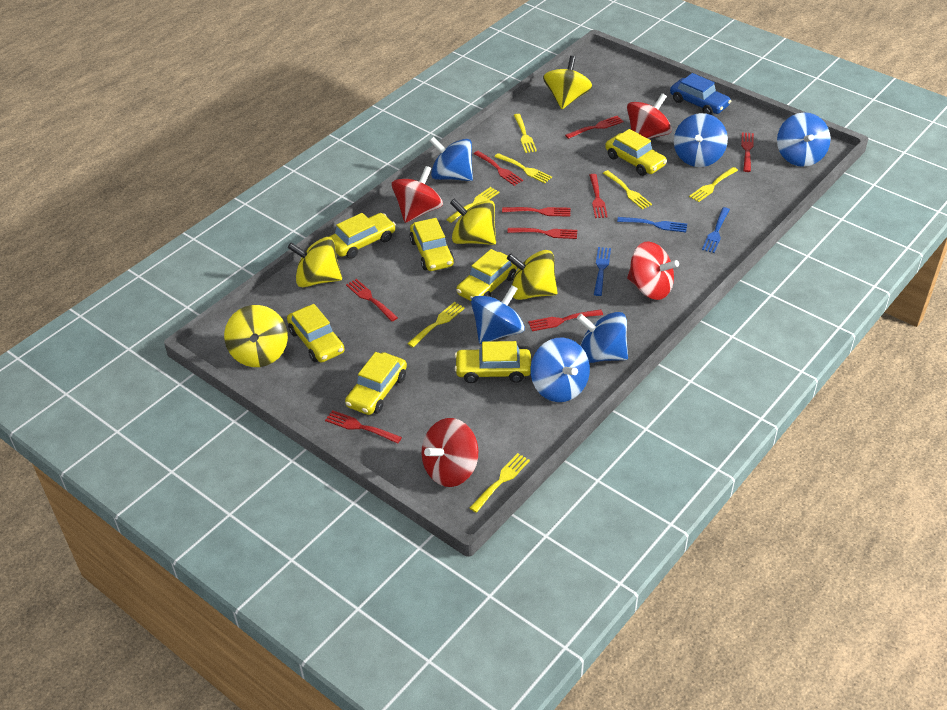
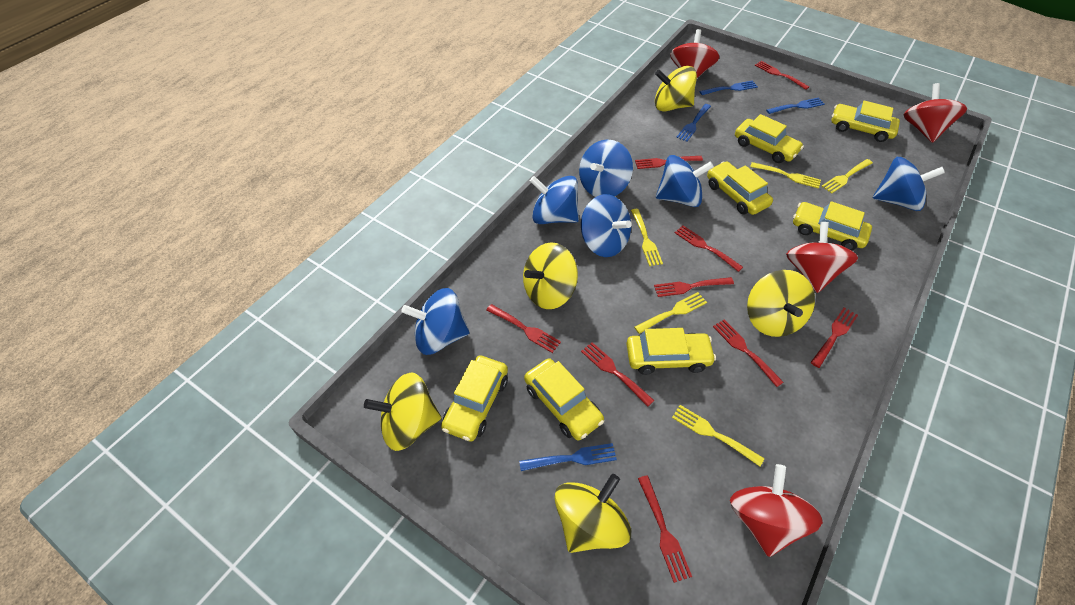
blue car: [670,73,731,115] = 1 -> none = 0
blue fork: [594,247,611,296] [617,217,687,232] [702,207,730,253] = 3 -> [519,443,617,471] [676,104,711,142] [700,80,758,95] [766,97,825,114] = 4
yellow fork: [407,302,465,347] [446,187,500,223] [470,453,530,513] [494,153,552,183] [514,114,537,153] [603,170,652,209] [689,167,738,202] = 7 -> [631,209,663,266] [634,292,707,334] [672,405,765,466] [750,162,821,189] [821,159,873,193] = 5

